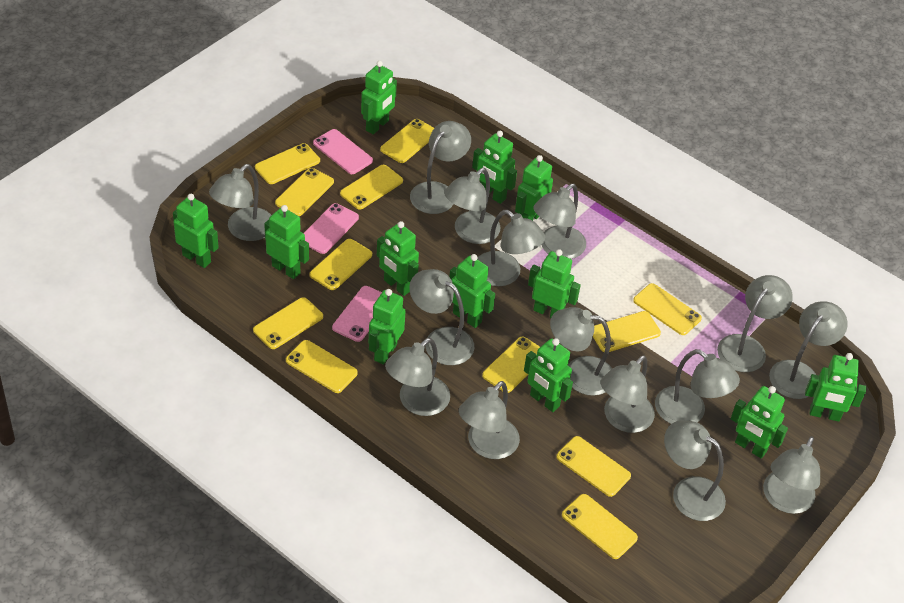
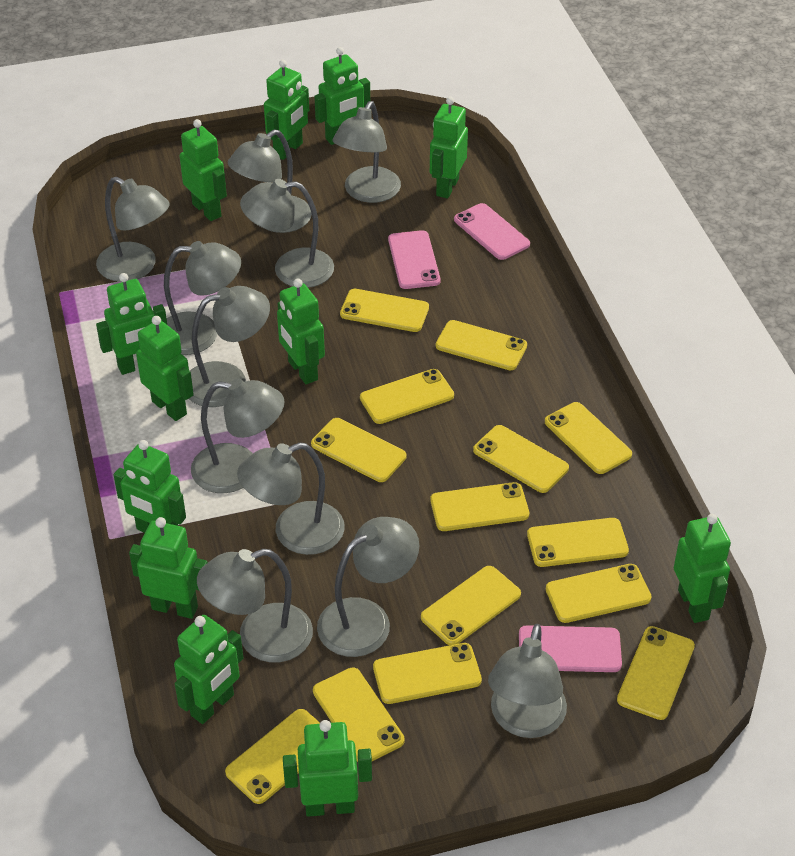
grey lamp: [209,164,271,241] [385,338,450,416] [409,269,474,365] [410,121,471,214] [444,168,500,244] [459,381,520,459] [477,210,545,286] [533,184,586,259] [550,307,612,396] [600,355,655,433] [655,349,740,424] [664,420,726,521] [717,275,793,372] [763,436,820,514] [769,301,848,399] = 15 -> [96,177,170,282] [164,241,241,355] [189,286,270,407] [191,378,285,493] [197,549,313,662] [228,130,312,233] [237,443,345,555] [240,179,334,288] [317,517,419,657] [333,101,401,203] [488,624,567,738] = 11
yellow phone: [253,297,323,349] [255,143,320,184] [275,168,334,216] [286,340,358,393] [309,239,372,290] [340,165,403,210] [380,119,434,163] [482,337,540,393] [556,436,631,497] [562,494,638,559] [593,311,661,352] [633,283,702,335] = 12 -> [225,709,320,804] [311,418,406,482] [313,667,405,762] [340,289,429,332] [360,369,454,424] [373,643,482,704] [421,566,521,645] [430,482,529,531] [436,320,527,370] [473,425,569,493] [527,518,629,567] [545,402,632,474] [546,564,652,623] [617,626,695,720] = 14

